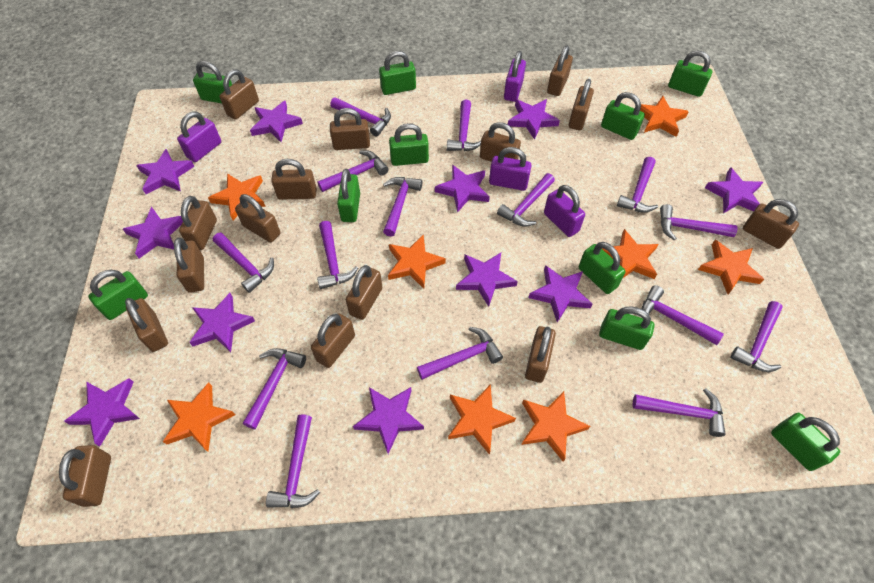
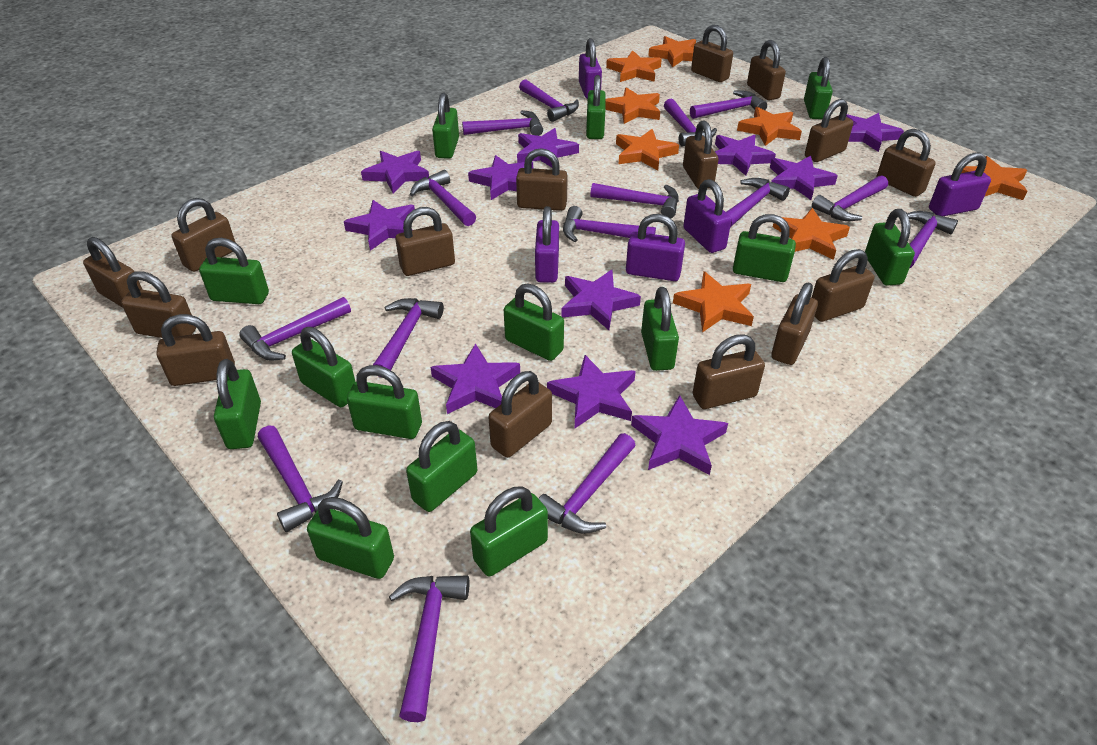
green padlock: [88,270,148,320] [193,61,232,103] [337,169,360,222] [379,51,416,95] [389,123,429,166] [579,242,625,294] [599,307,654,350] [601,92,645,140] [668,51,713,97] [771,413,840,471] = 10 -> [199,238,269,304] [214,359,261,449] [292,327,355,407] [307,497,394,579] [347,365,422,439] [406,421,477,512] [432,93,459,159] [470,486,548,577] [504,283,564,361] [586,75,606,139] [641,287,679,371] [733,214,796,282] [804,57,833,119] [865,209,915,285] = 14
purple padlock: [177,111,221,162] [489,147,532,191] [504,51,526,102] [544,185,585,237] = 4 -> [535,206,559,283] [579,38,602,99] [626,214,685,281] [683,179,732,253] [929,152,991,216] = 5

